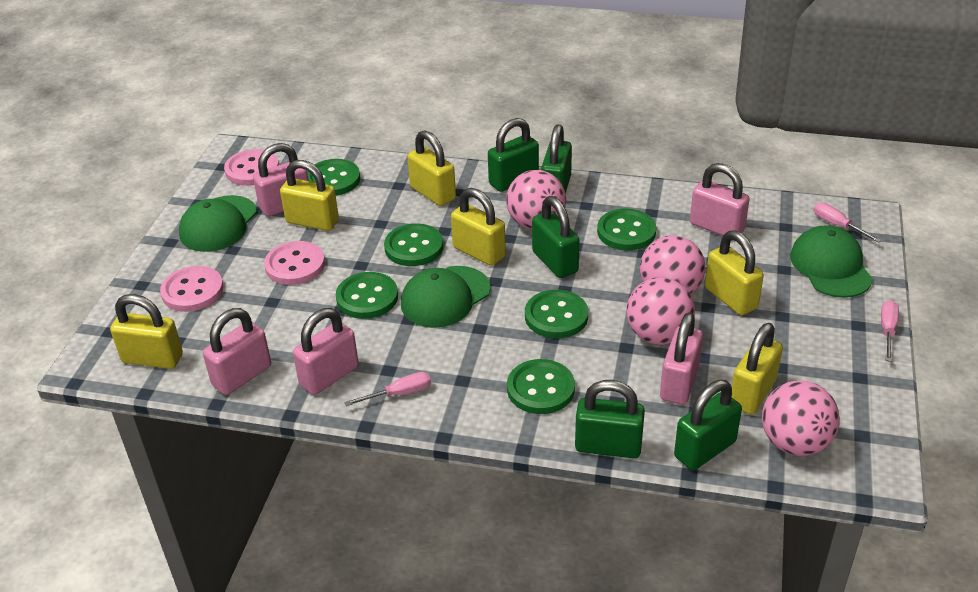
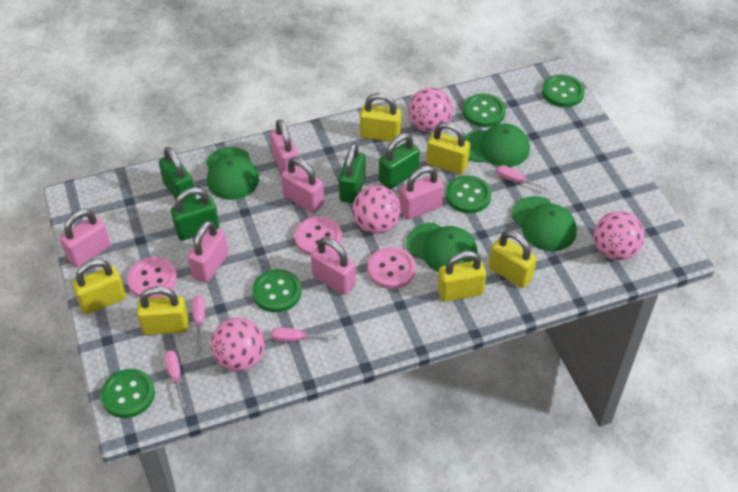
green button: [307,159,360,196] [336,272,398,319] [384,223,443,266] [507,359,575,414] [525,290,588,338] [597,209,656,250] = 6 -> [100,369,155,418] [252,269,301,313] [446,175,492,213] [463,94,506,127] [542,75,585,107] = 5
green cap: [179,195,257,252] [401,266,491,328] [790,225,873,298] = 3 -> [206,147,259,200] [406,223,478,272] [465,123,530,167] [511,196,577,251] = 4
green padlock: [488,118,539,192] [532,196,579,278] [541,124,572,194] [575,380,645,458] [674,380,742,470] = 5 -> [159,147,196,204] [171,187,219,241] [339,143,366,203] [379,133,420,189] = 4
pink padlock: [203,308,271,395] [253,143,309,217] [293,308,359,395] [660,312,703,405] [690,163,750,236] = 5 -> [60,209,111,267] [188,221,228,283] [270,119,300,174] [281,157,324,213] [311,237,356,295] [399,166,444,220] = 6
pink screwdriver: [344,372,431,406] [814,203,882,243] [881,300,899,362] = 3 -> [164,350,186,409] [192,295,205,352] [271,327,338,342] [497,165,552,192] = 4

